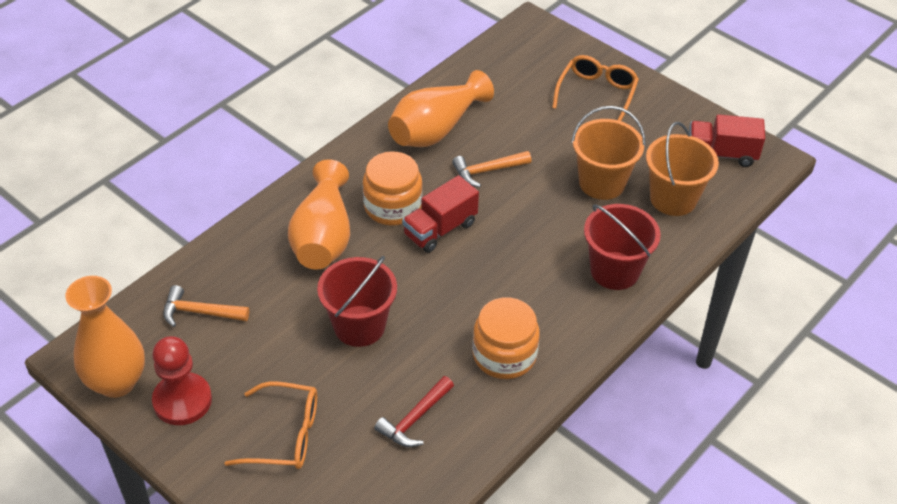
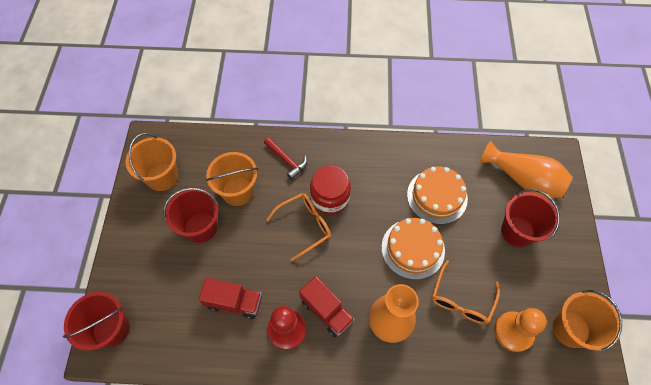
orange bucket: [571,106,645,200] [646,122,719,216] = 2 -> [126,133,178,191] [206,152,258,206] [553,290,622,352] = 3
orange cake: none = 0 -> [381,218,445,280] [407,166,468,224] = 2
orange hammer: [163,285,249,327] [452,151,531,187] = 2 -> none = 0
orange jar: [363,151,423,226] [472,297,540,379] = 2 -> none = 0
orange pawn: none = 0 -> [494,308,547,352] = 1
orange vase: [65,276,145,398] [288,159,350,270] [388,70,494,147] = 3 -> [369,284,419,343] [480,141,573,198] = 2
red bucket: [317,256,397,347] [584,204,661,290] = 2 -> [63,292,129,351] [163,188,219,243] [501,189,560,247] = 3
red jar: none = 0 -> [310,166,351,214] = 1

